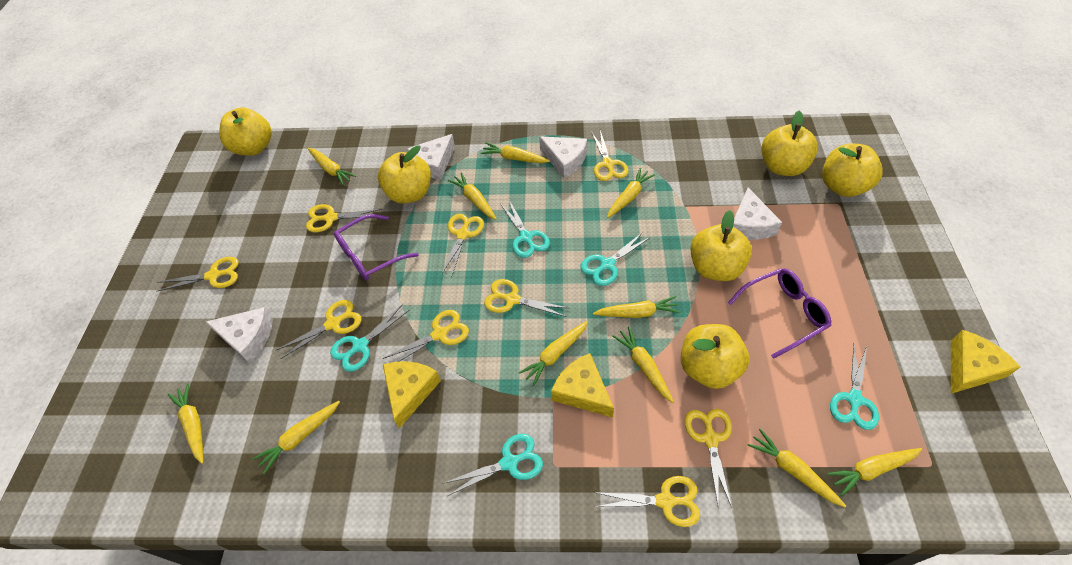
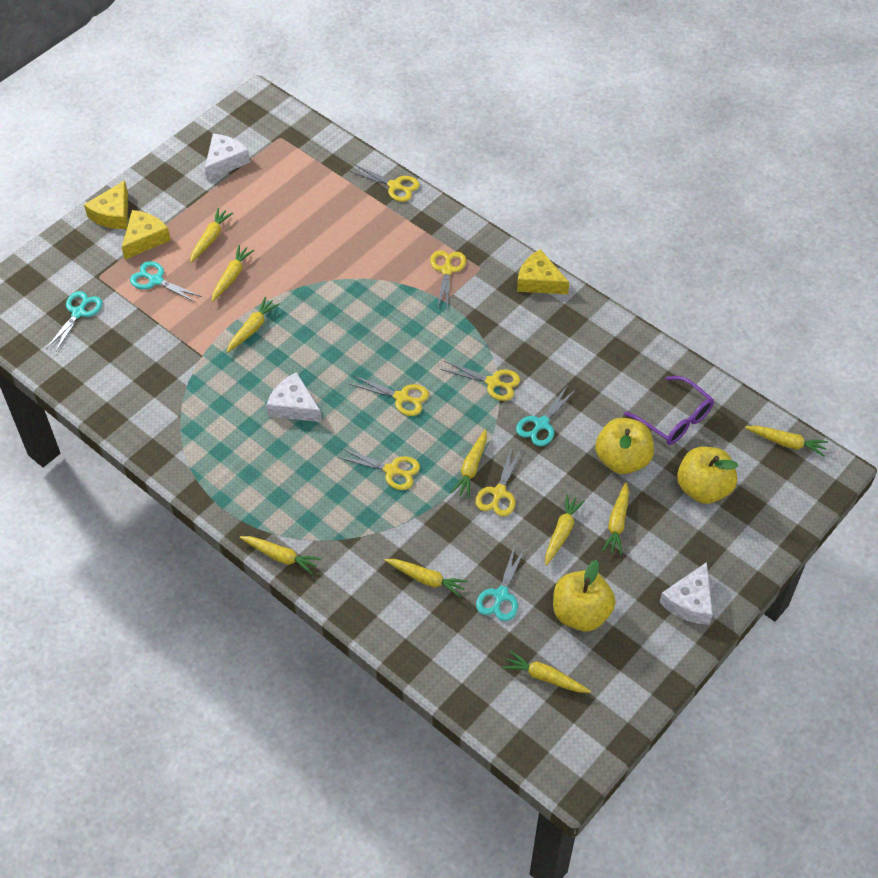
purple glasses: [334,214,419,280] [728,268,831,359] = 2 -> [624,376,714,445] = 1
turquoise scissors: [330,304,409,372] [444,434,543,496] [500,200,550,258] [580,232,651,286] [830,345,879,430] = 5 -> [46,291,103,353] [130,261,202,303] [476,545,525,621] [516,385,576,446] = 4
white cheese: [206,307,273,363] [407,134,455,180] [539,136,587,178] [733,188,782,240] = 4 -> [205,134,250,181] [266,372,322,422] [659,562,713,625] = 3
yellow apple: [219,107,272,156] [378,145,431,204] [681,324,750,389] [690,210,752,281] [761,111,818,176] [822,144,882,197] = 6 -> [553,560,616,631] [595,418,654,474] [677,447,738,504] = 3
yellow carrot: [168,383,203,464] [252,401,340,475] [308,148,356,186] [448,172,496,220] [481,143,550,163] [519,321,588,386] [593,296,680,318] [607,168,655,218] [612,327,674,403] [747,429,846,507] [827,448,922,496] = 11 -> [190,208,233,262] [212,245,255,302] [226,297,280,353] [240,536,321,575] [384,559,468,598] [451,429,487,498] [503,651,591,693] [545,494,585,565] [602,482,629,555] [745,425,828,456] = 10
yellow scissors: [157,257,239,291] [276,300,362,359] [306,204,382,232] [383,310,469,362] [441,214,484,278] [484,279,568,317] [592,130,629,181] [594,476,700,527] [685,409,732,508] = 9 -> [337,448,420,490] [349,164,420,202] [349,376,429,416] [430,250,466,310] [440,361,520,401] [475,447,522,517] = 6

